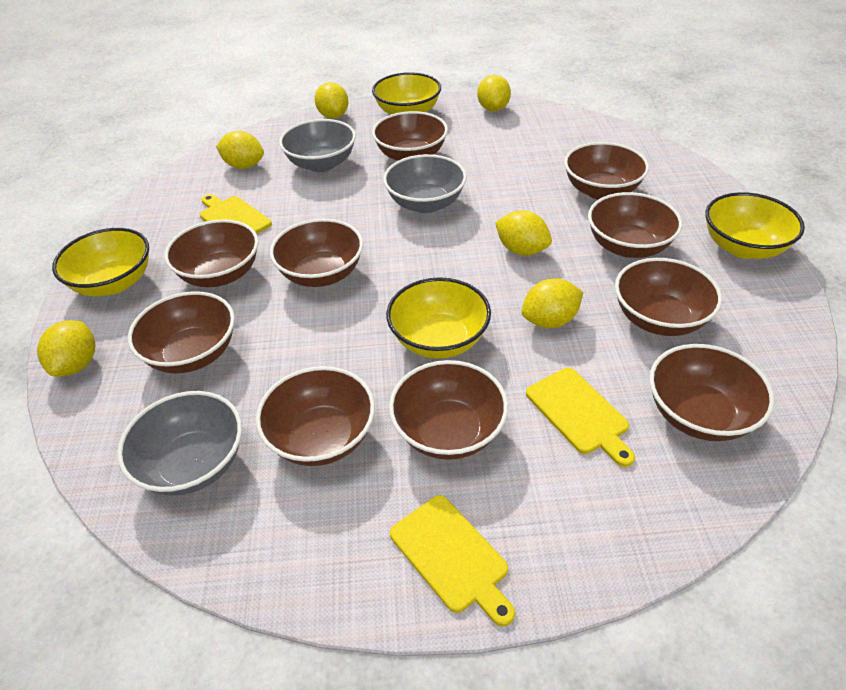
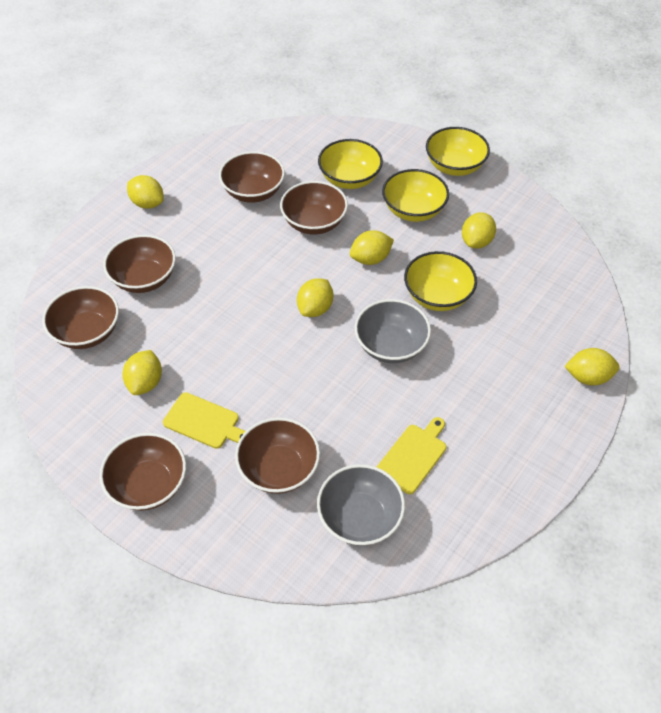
brown bowl: [128,291,235,374] [164,219,259,287] [256,366,375,466] [270,219,363,287] [372,111,448,161] [389,360,508,460] [564,142,649,200] [588,192,682,258] [615,258,722,336] [649,344,775,441] = 10 -> [42,286,119,349] [100,433,186,511] [103,235,176,293] [219,151,285,203] [235,417,320,494] [280,181,348,235] = 6
grey bowl: [117,391,242,496] [279,119,356,172] [383,154,467,213] = 3 -> [317,464,405,546] [355,299,431,363] = 2
yellow cutting board: [200,194,272,234] [390,495,515,626] [526,368,635,467] = 3 -> [163,392,246,449] [377,417,446,494] = 2

